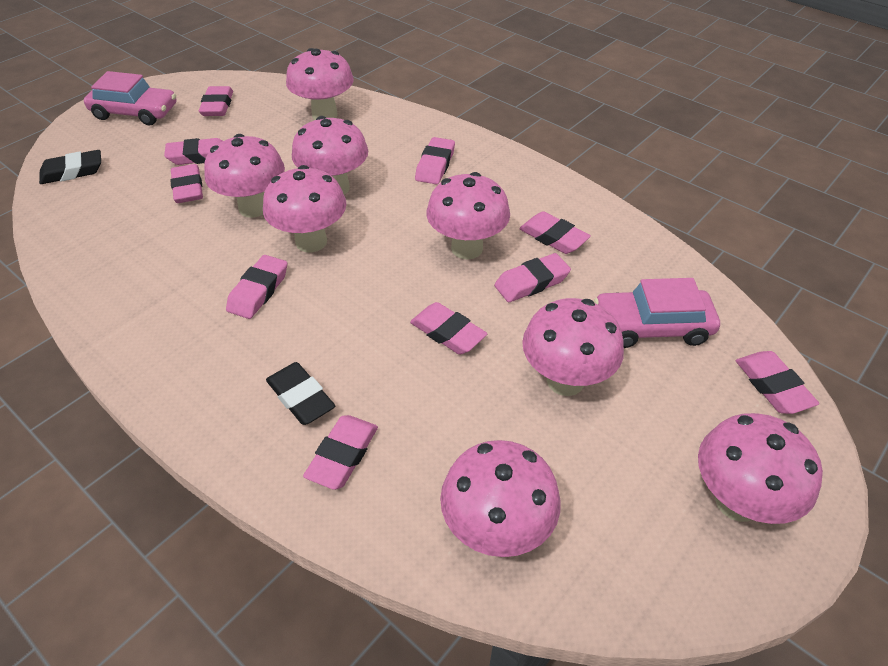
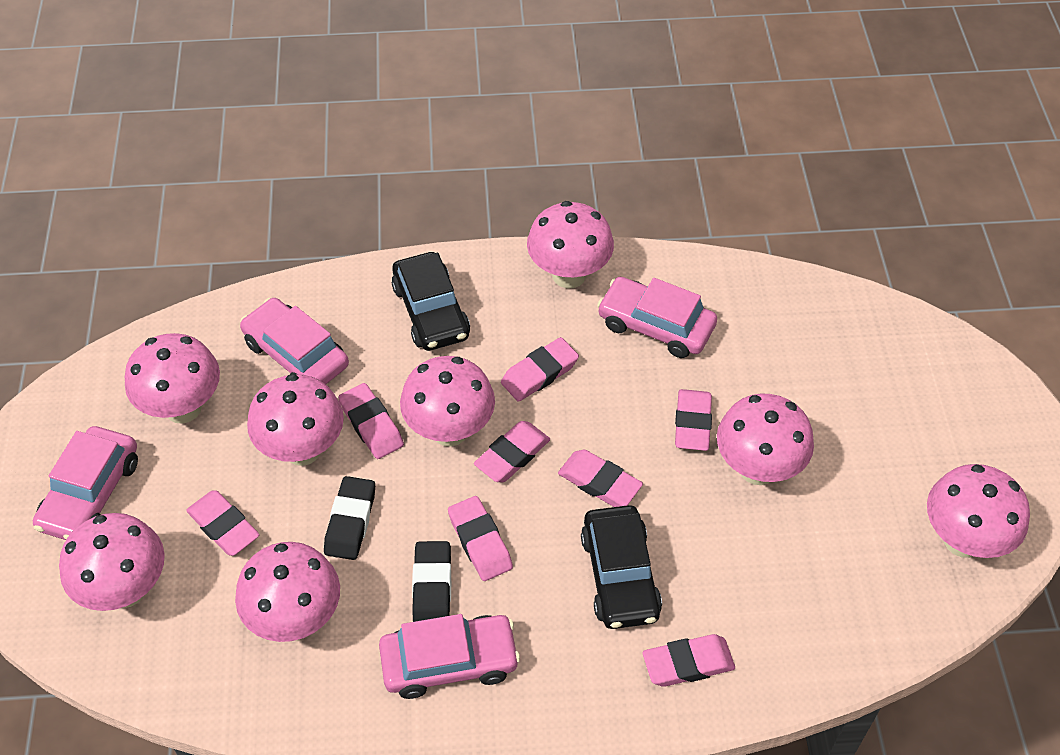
black car: none = 0 -> [392,252,470,351] [581,505,662,629] = 2
pink car: [84,71,176,125] [594,278,720,348] = 2 -> [33,426,138,540] [240,298,349,384] [379,614,520,699] [597,277,717,358] = 4
pink eraser: [164,138,222,165] [170,164,203,203] [199,86,233,116] [226,255,287,319] [303,415,378,490] [410,302,487,354] [415,137,455,184] [494,253,571,302] [519,211,591,254] [736,351,819,414] = 10 -> [186,490,259,556] [338,383,404,459] [448,496,513,581] [474,421,550,482] [501,337,579,402] [558,450,643,507] [643,634,735,687] [675,389,712,451] = 8

